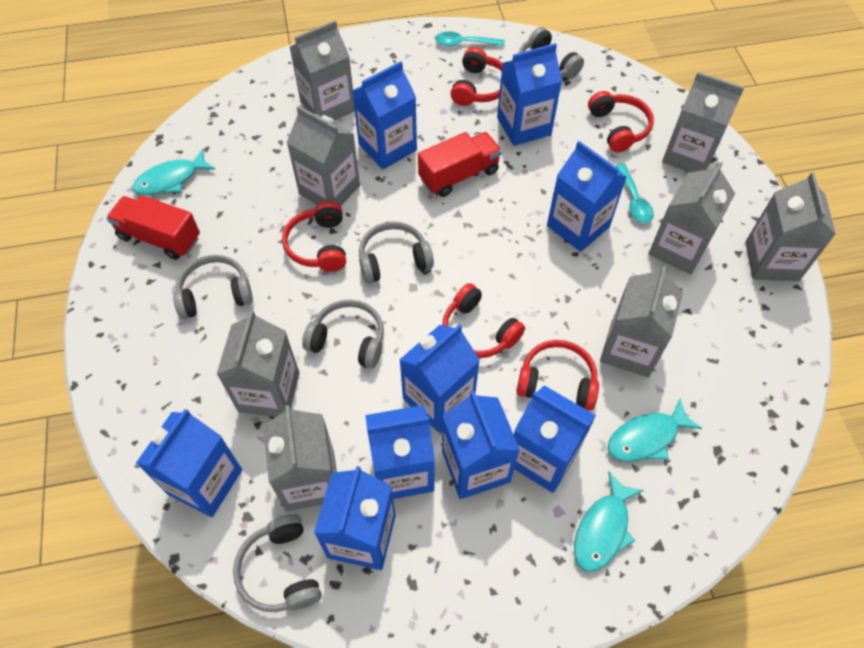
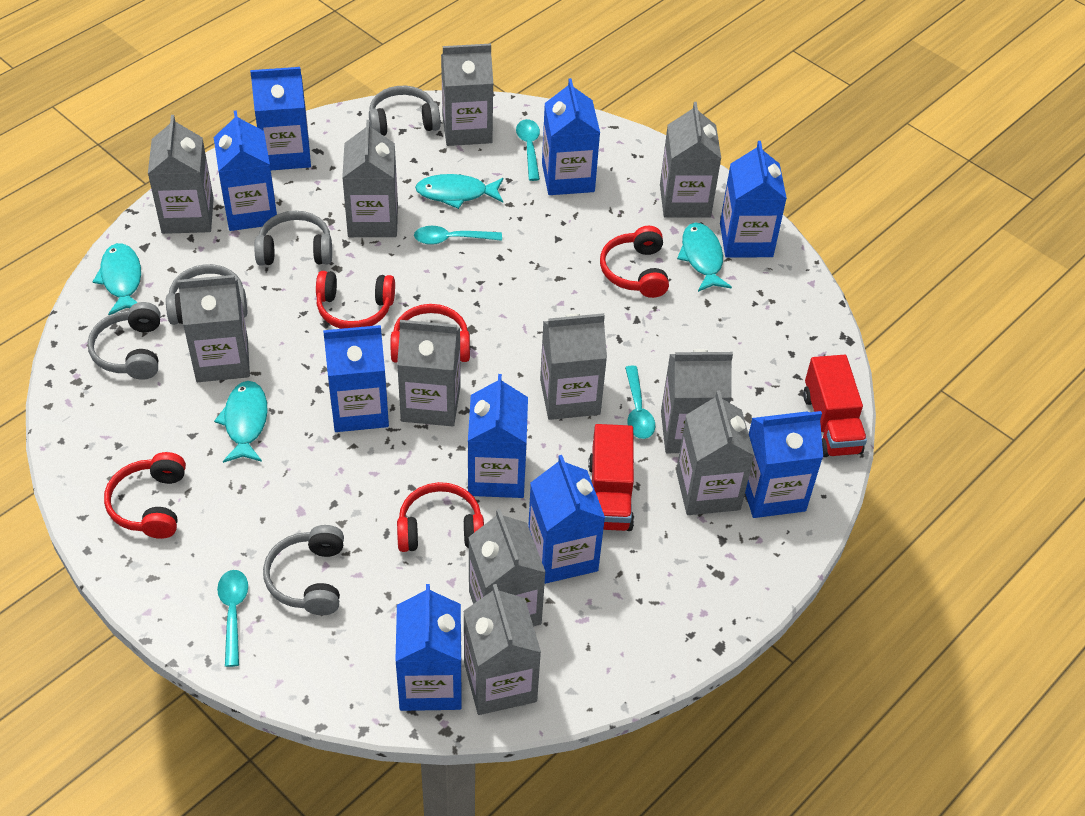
grey carton: [217,310,299,417] [263,405,337,511] [287,106,360,206] [290,20,355,120] [600,266,683,377] [648,162,735,275] [662,72,745,173] [745,172,836,281] = 8 -> [148,115,214,234] [177,275,250,382] [342,120,398,237] [397,320,461,426] [441,44,493,146] [463,584,541,715] [468,508,546,627] [540,313,607,420] [660,102,721,218] [661,349,733,453] [676,390,755,515] = 11
turquoise fish: [132,149,215,195] [574,471,644,572] [608,398,702,462] = 3 -> [93,243,141,315] [214,381,268,463] [415,174,503,209] [677,223,732,292] = 4
turquoise spoon: [435,32,505,46] [616,163,654,223] = 2 -> [217,570,248,667] [414,226,502,245] [516,119,540,181] [625,366,655,439] = 4

